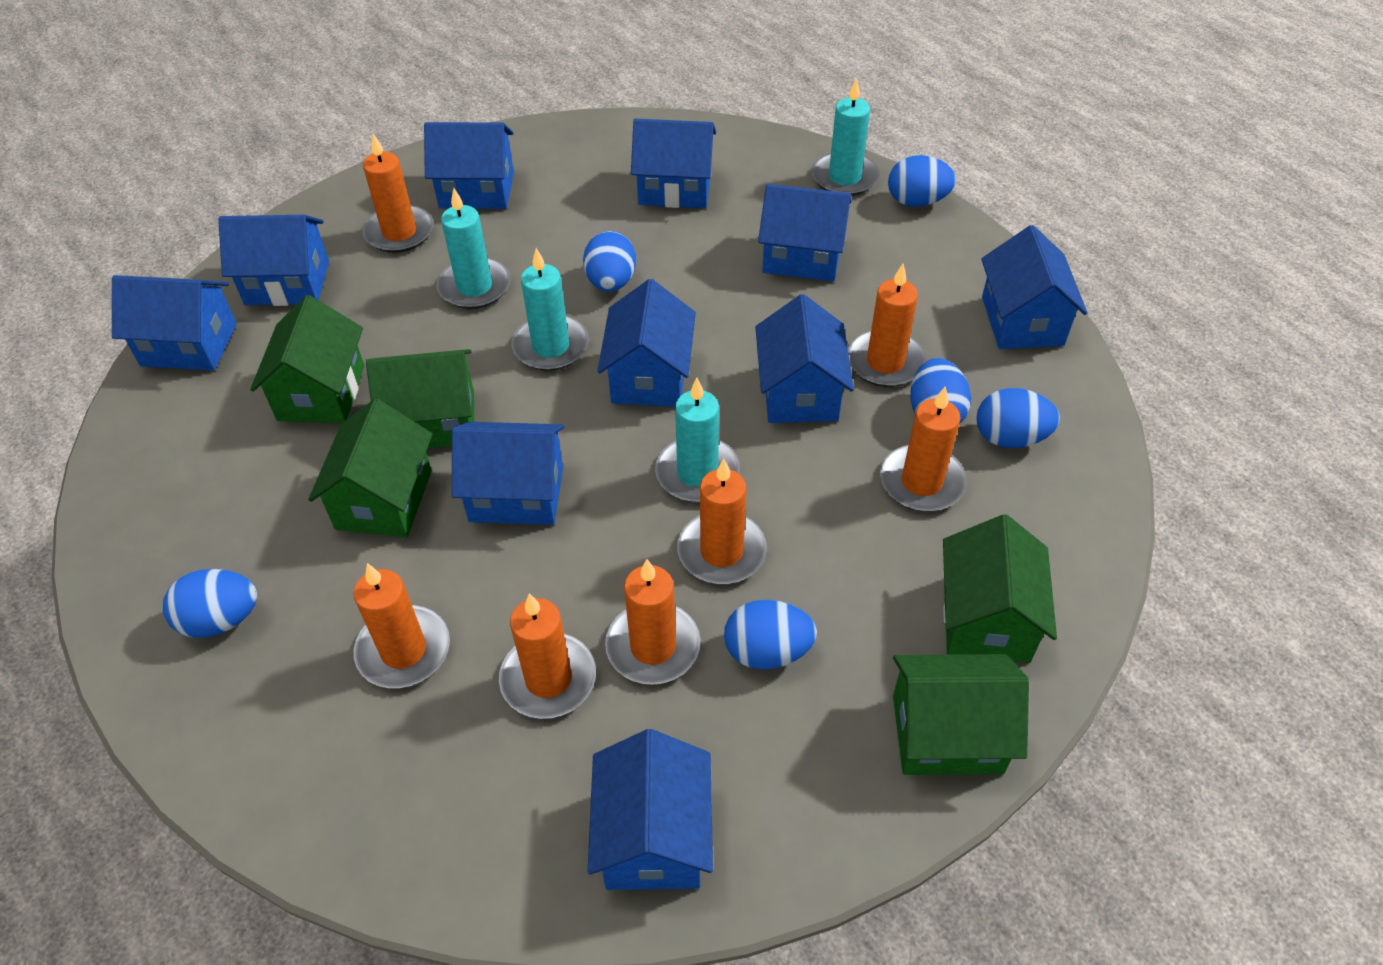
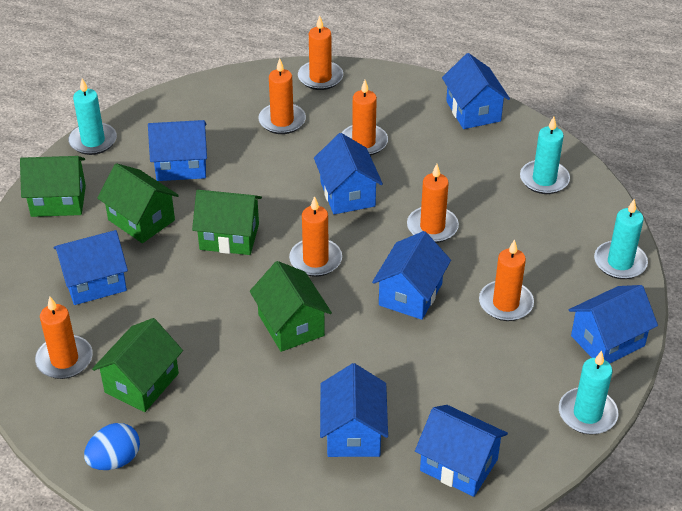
blue egg: [163,569,257,638] [583,231,636,292] [724,600,817,669] [888,155,956,207] [910,358,971,423] [976,388,1060,448] = 6 -> [84,423,140,470] = 1
blue house: [112,275,237,371] [218,215,329,306] [424,122,514,209] [452,422,565,525] [587,729,713,890] [598,279,696,407] [631,119,716,208] [755,294,854,423] [758,184,851,282] [981,225,1088,349] = 10 -> [54,230,128,305] [148,120,207,181] [314,133,383,214] [320,363,388,457] [372,231,451,320] [415,405,508,497] [442,53,510,129] [569,285,658,364] = 8

